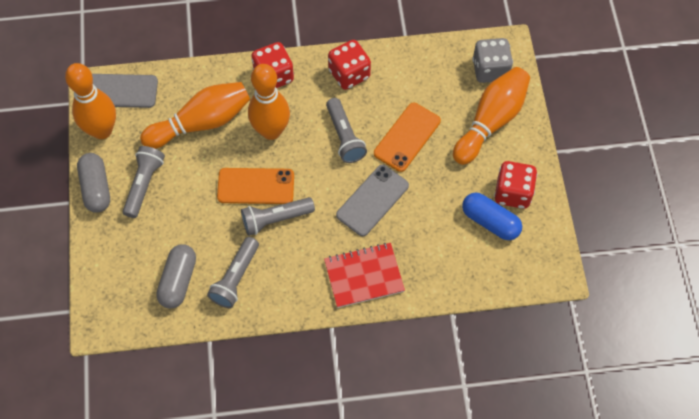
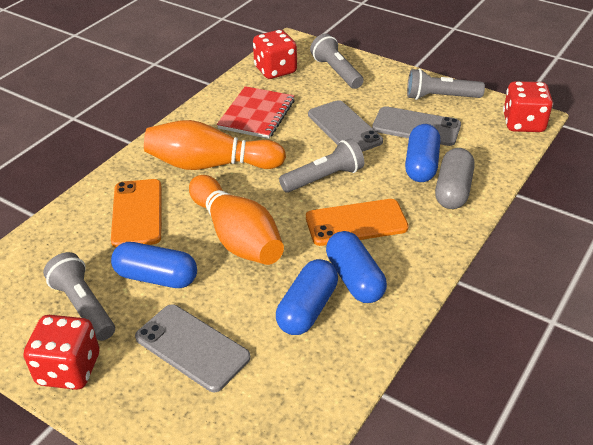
blue capsule: [462,193,522,240] = 1 -> [111,242,197,288] [276,259,338,335] [326,231,387,303] [405,124,440,182] = 4
grey capsule: [77,153,110,213] [156,244,196,309] = 2 -> [435,148,475,209] = 1
grey dice: [472,38,513,83] = 1 -> none = 0
grey phone: [92,74,158,108] [336,165,409,236] = 2 -> [135,304,251,392] [308,100,383,152] [372,106,461,146] = 3
orange bowling pin: [65,63,116,139] [140,82,250,149] [248,64,290,140] [453,67,530,165] = 4 -> [144,120,286,170] [189,175,284,265] = 2

